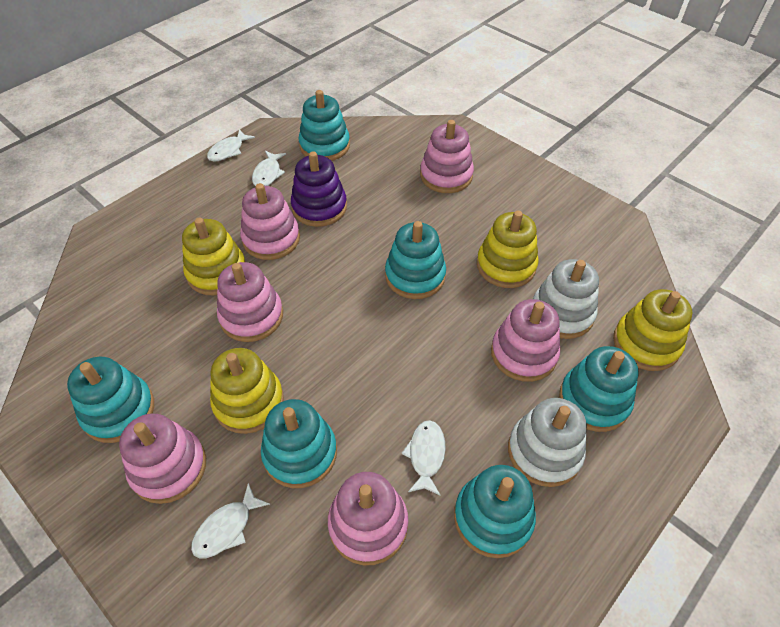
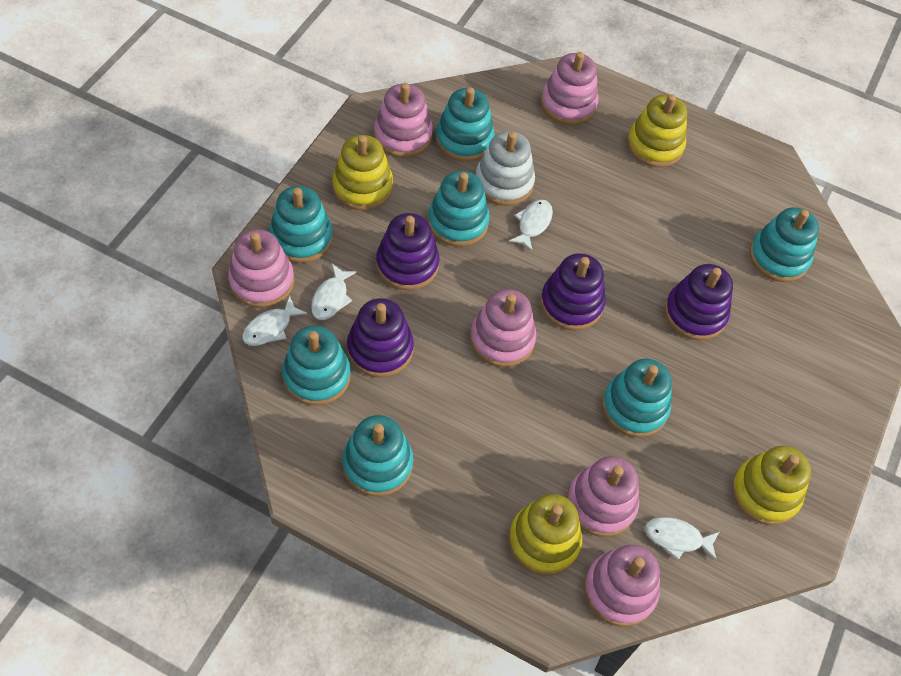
purple stacking toy: [291,151,347,227] = 1 -> [347,298,414,378] [376,213,439,290] [540,253,605,331] [665,264,733,340] = 4
turquoise stacking toy: [67,357,154,443] [261,399,337,488] [299,90,350,161] [385,221,446,299] [454,465,536,558] [559,346,639,432] = 6 -> [269,186,333,263] [282,325,351,405] [342,415,413,496] [428,171,490,247] [436,87,495,162] [602,359,672,437] [749,207,819,282] = 7
white stacking toy: [508,398,587,487] [533,259,599,339] = 2 -> [475,131,535,206] = 1

